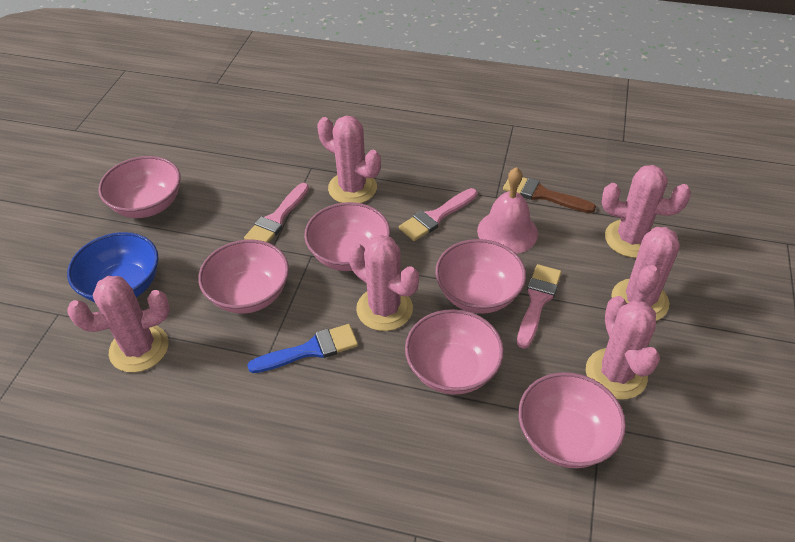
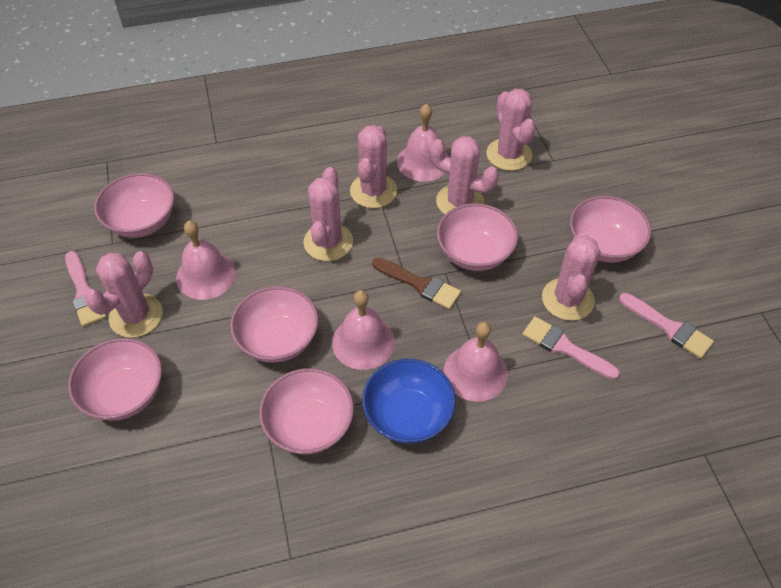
blue brush: [247,324,358,373] = 1 -> none = 0
pink bell: [477,167,538,254] = 1 -> [176,221,236,300] [332,290,395,370] [397,104,449,182] [444,322,508,402] = 4

